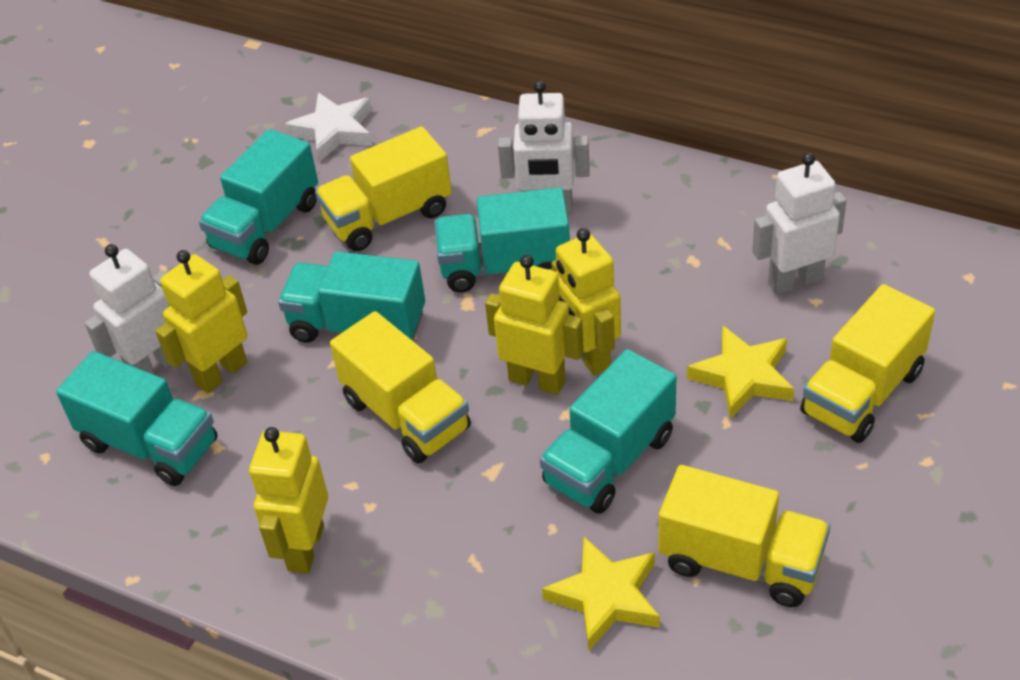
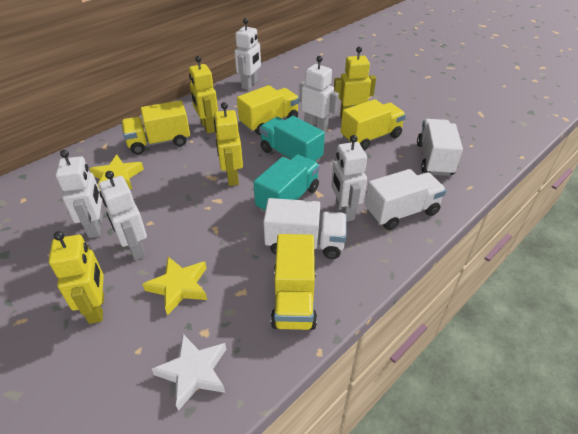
turquoise truck: [56,351,217,486] [199,129,318,265] [278,251,425,343] [435,187,570,292] [540,349,676,514] = 5 -> [254,154,320,213] [259,116,325,162] = 2
white robot: [85,244,170,375] [498,80,590,213] [752,152,846,295] = 3 -> [56,150,103,238] [99,171,147,260] [234,18,261,90] [299,56,339,132] [331,135,367,222] = 5
white truck: none = 0 -> [263,198,347,259] [365,169,446,230] [417,119,463,176] = 3

